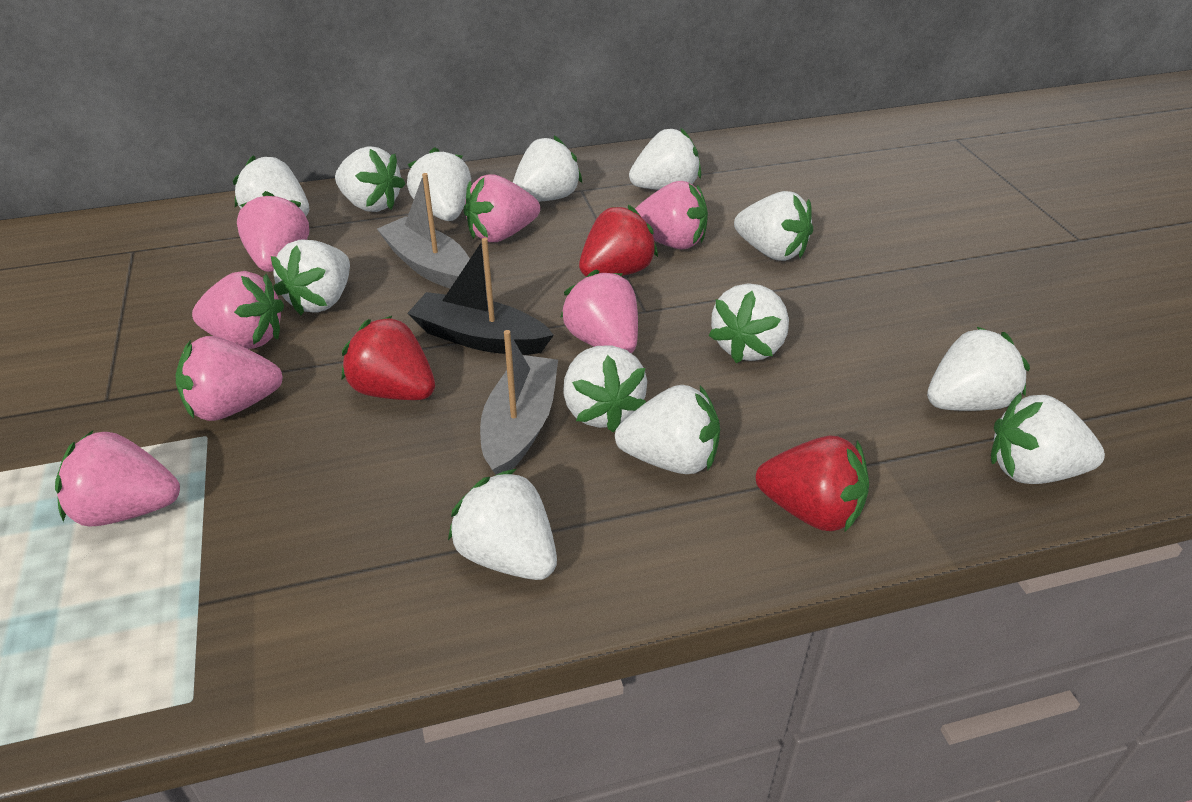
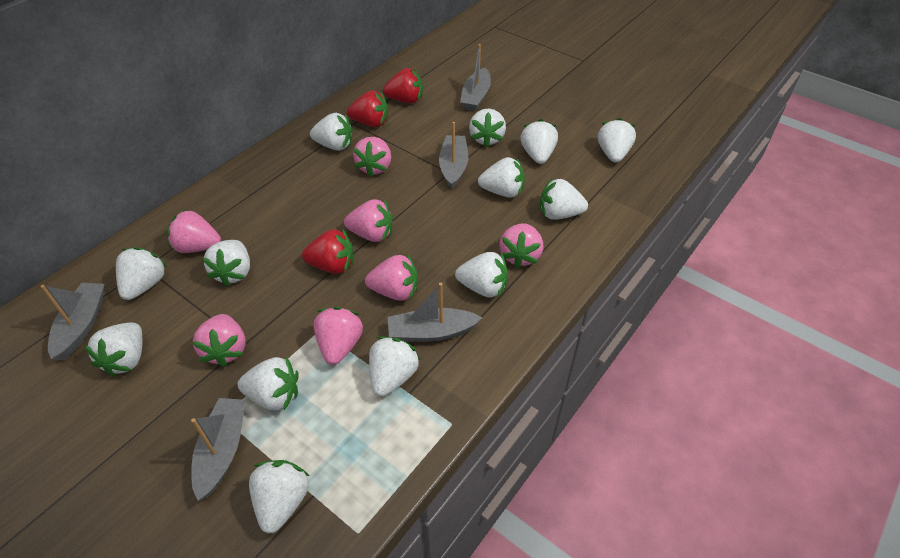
black boat: [407,238,554,355] = 1 -> none = 0
grey boat: [377,173,470,289] [480,330,558,475] = 2 -> [40,283,104,360] [191,398,246,501] [388,283,482,342] [439,122,468,189] [460,44,491,111] = 5

